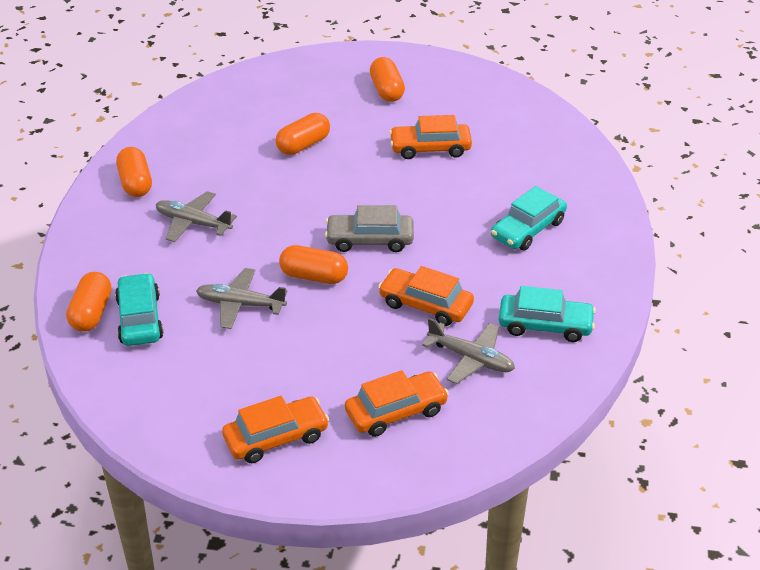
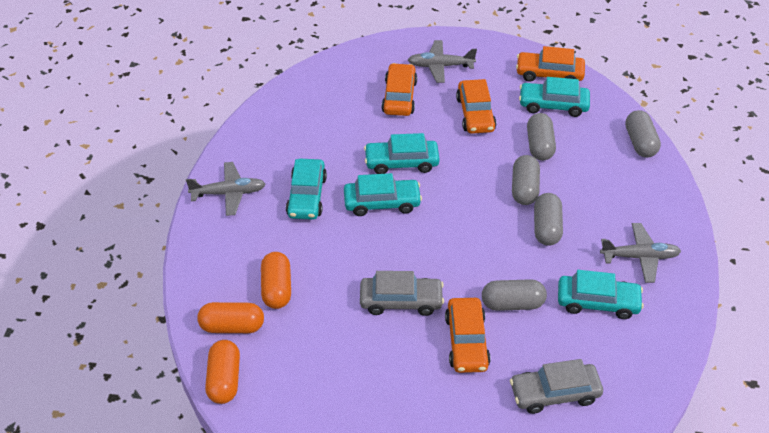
grey capsule: none = 0 -> [482,279,547,311] [512,155,540,205] [527,113,556,161] [534,193,563,246] [625,110,661,157] = 5
grey car: [325,205,414,252] = 1 -> [360,271,444,316] [510,359,603,414] = 2
orange capsule: [66,272,112,332] [116,147,152,197] [275,113,330,155] [279,245,348,284] [370,57,405,102] = 5 -> [197,302,264,333] [205,340,240,404] [261,252,291,309] = 3
turquoise car: [115,273,163,346] [491,186,567,250] [499,286,596,342] = 3 -> [286,159,327,220] [344,173,422,216] [364,133,440,174] [519,77,590,117] [558,270,644,319] = 5

